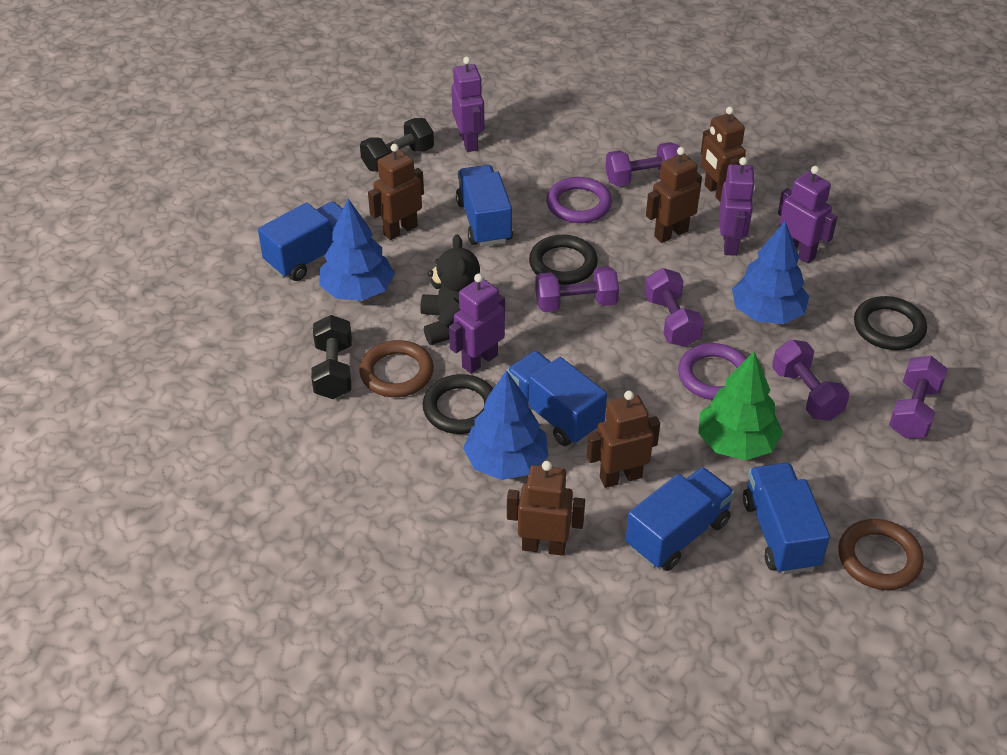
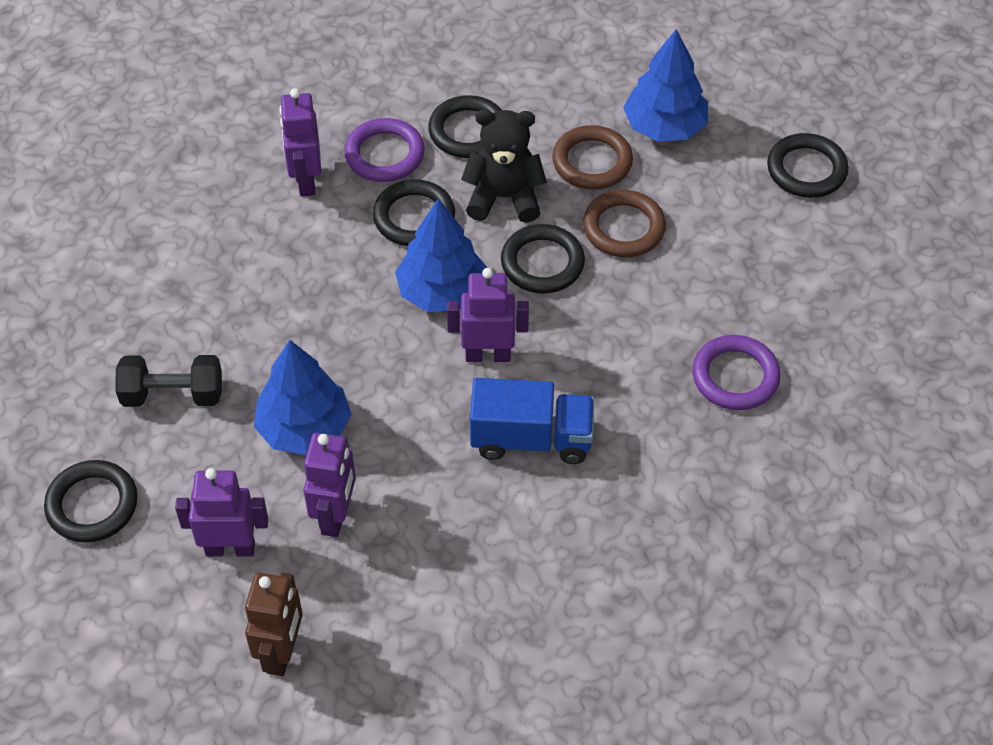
black dumbbell: [311,315,352,399] [360,118,434,172] = 2 -> [116,355,222,407] = 1
black ring: [423,374,493,434] [529,235,598,285] [854,296,927,350] = 3 -> [44,460,138,543] [373,179,455,246] [428,95,502,158] [501,224,585,293] [767,133,849,198] = 5
blue truck: [258,201,343,281] [456,165,513,246] [507,351,607,446] [625,467,735,571] [743,463,830,574] = 5 -> [470,378,594,464] = 1
brown robot: [368,144,424,240] [507,461,585,556] [587,391,660,488] [646,147,702,243] [701,107,746,202] = 5 -> [245,573,303,676] = 1
green tree: [698,352,783,460] = 1 -> none = 0
purple dumbbell: [535,266,619,312] [605,142,680,186] [644,268,704,347] [772,339,849,421] [889,356,948,439] = 5 -> none = 0

